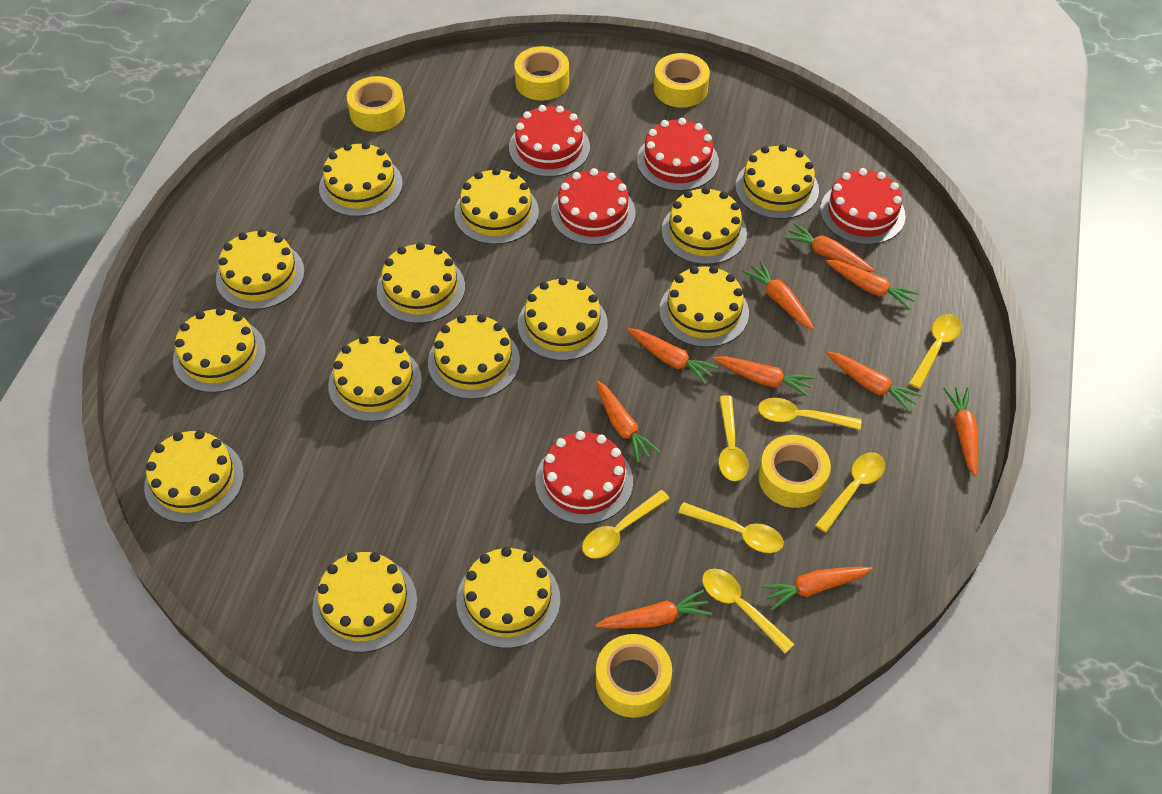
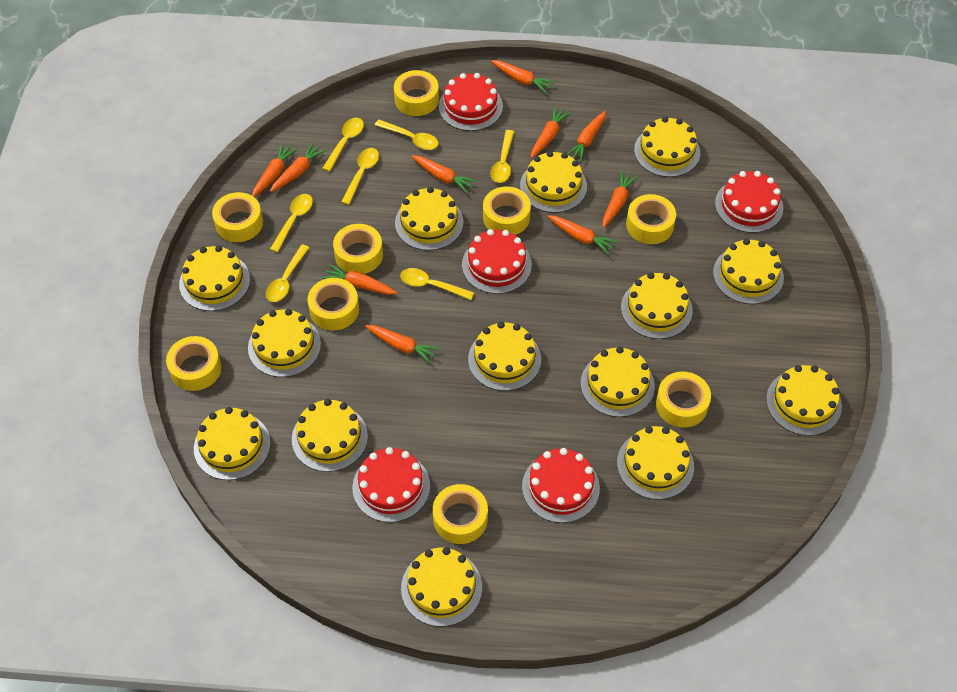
yellow tape: [347,76,405,132] [514,46,569,101] [596,634,672,718] [654,53,710,108] [758,435,831,508] = 5 -> [166,336,222,391] [212,192,263,242] [307,278,359,330] [333,224,383,274] [394,70,439,116] [433,484,488,544] [483,186,531,235] [626,194,676,244] [656,372,711,428] = 9

